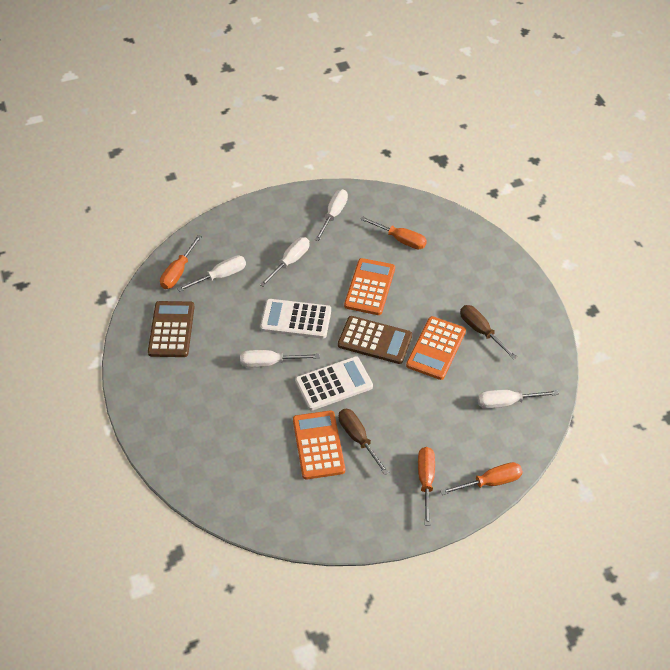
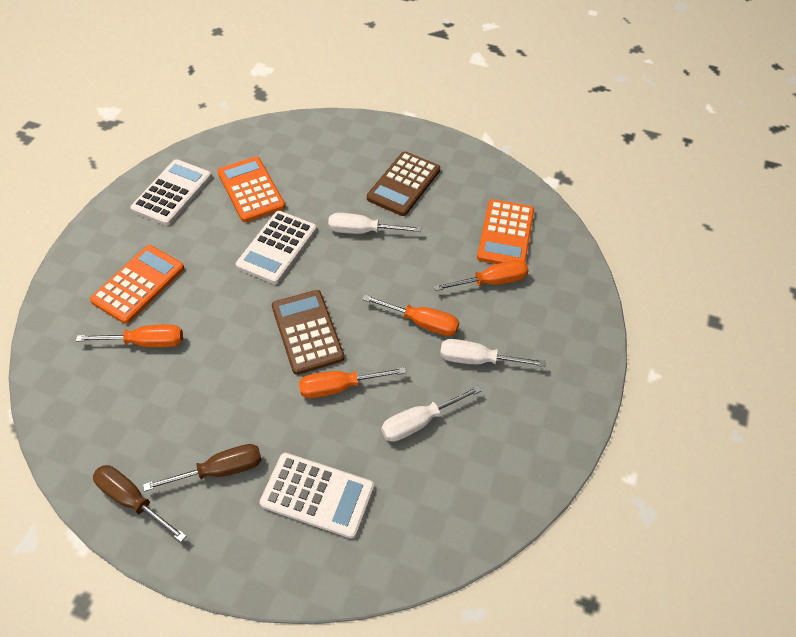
white calculator: [260,299,331,339] [295,356,373,411] = 2 -> [130,159,212,226] [236,211,317,284] [260,453,374,539] = 3
white screwdriver: [177,255,246,292] [240,350,319,367] [260,237,309,287] [315,189,348,241] [478,390,559,409] = 5 -> [328,213,421,234] [381,386,482,442] [440,339,546,367] = 3

